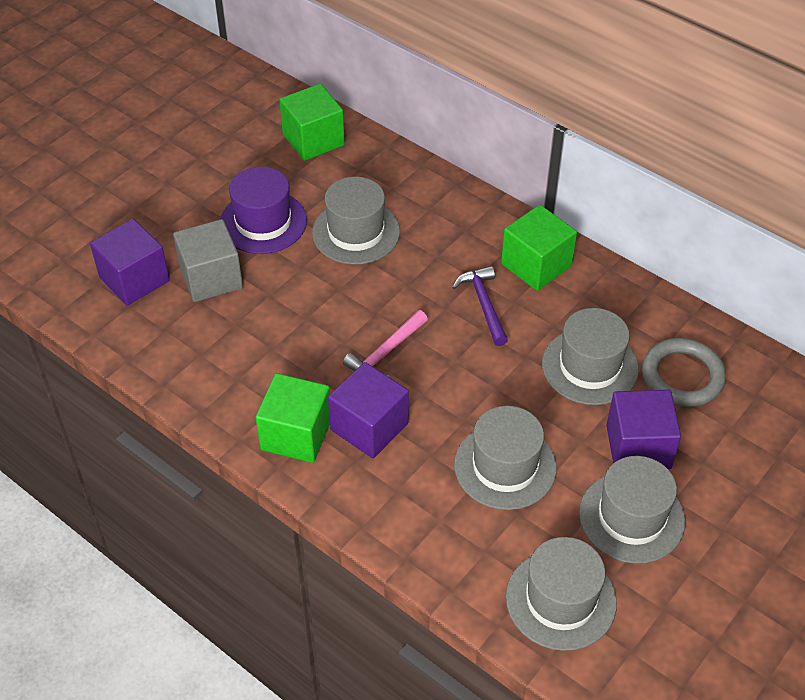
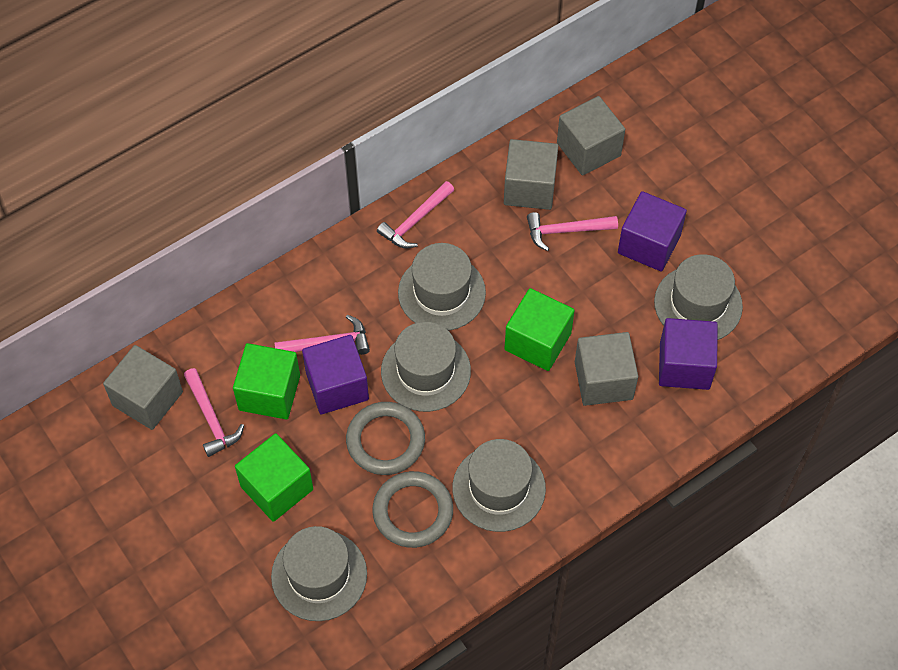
grey cube: [173,219,243,302] = 1 -> [103,345,183,430] [504,139,558,210] [557,96,625,176] [575,332,638,406] = 4
grey ring: [642,338,726,407] = 1 -> [346,402,425,475] [372,471,453,548] = 2
pink hammer: [343,310,428,377] = 1 -> [184,368,244,457] [274,315,370,355] [377,181,454,248] [527,212,618,251] = 4
purple hammer: [452,266,508,346] = 1 -> none = 0
purple hat: [220,167,307,254] = 1 -> none = 0

